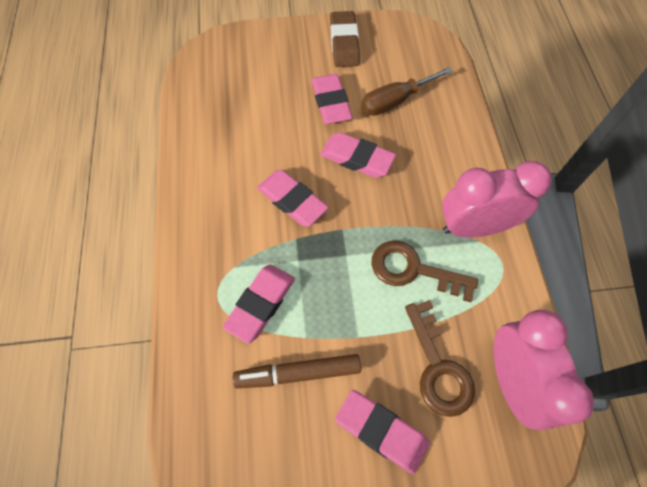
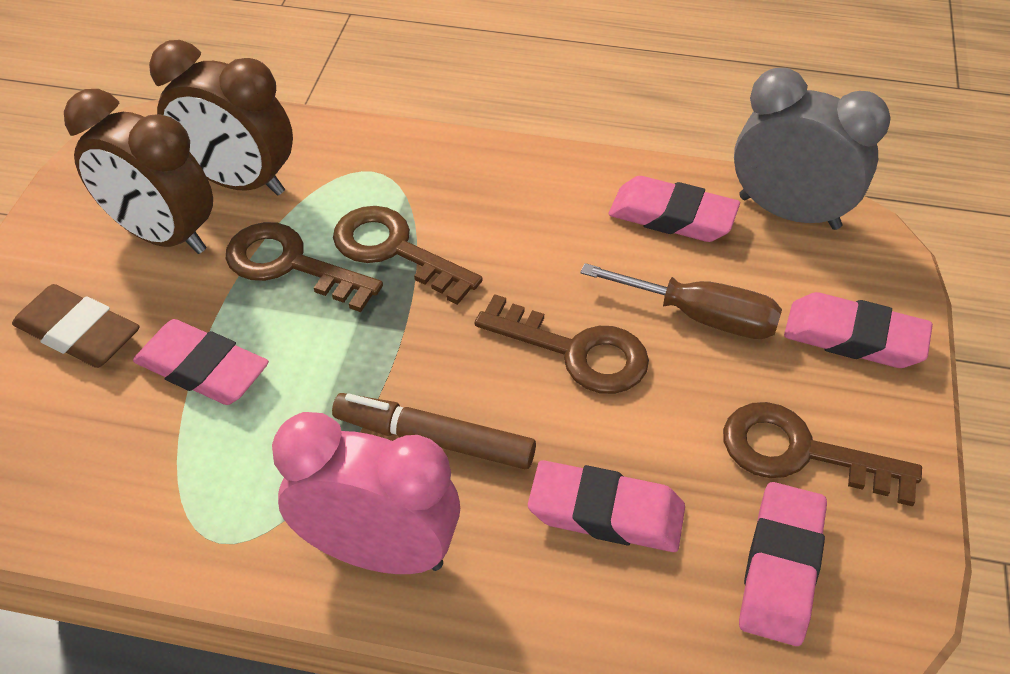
brown clock: none = 0 -> [64,89,213,254] [149,40,293,196] = 2
brown key: [371,241,478,302] [405,300,475,417] = 2 -> [226,222,383,312] [333,206,483,305] [475,294,649,394] [723,402,922,506] = 4
grey clock: none = 0 -> [734,68,891,230] = 1
pink clock: [442,161,552,238] [494,310,594,430] = 2 -> [272,412,460,574] = 1

